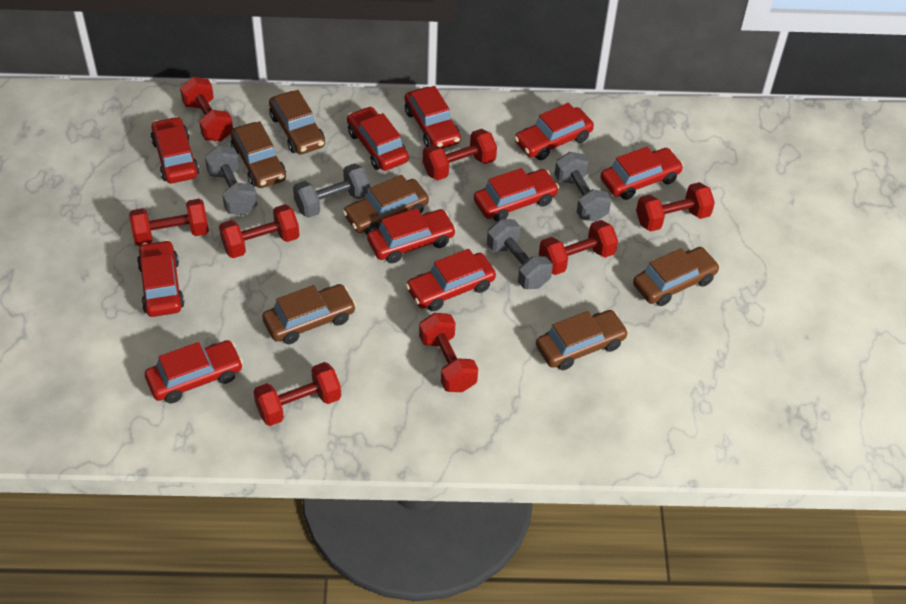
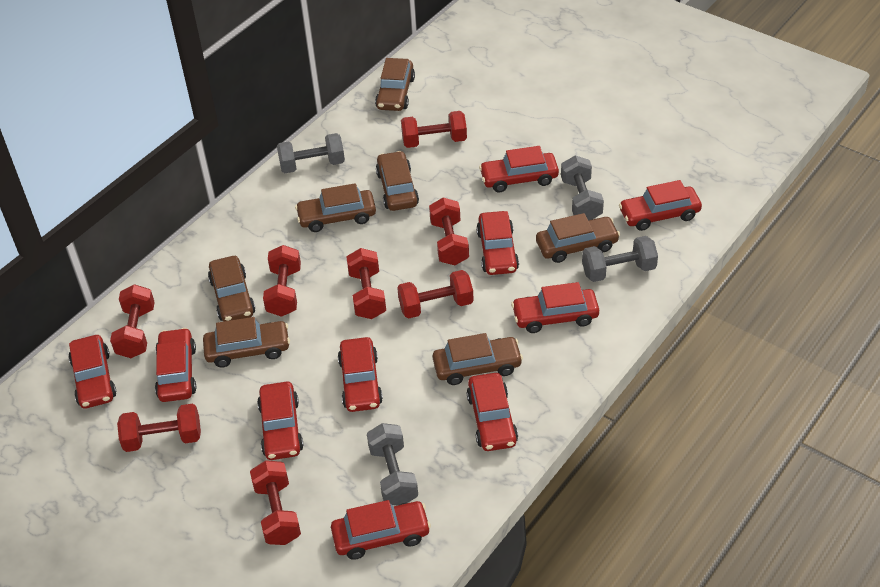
brown car: [230,121,286,188] [262,284,356,344] [269,90,325,154] [343,175,429,235] [536,310,629,370] [633,247,720,306] = 6 -> [203,317,290,367] [208,256,255,322] [295,183,376,232] [375,58,415,111] [376,151,419,211] [433,333,523,385] [536,213,620,263] = 7

